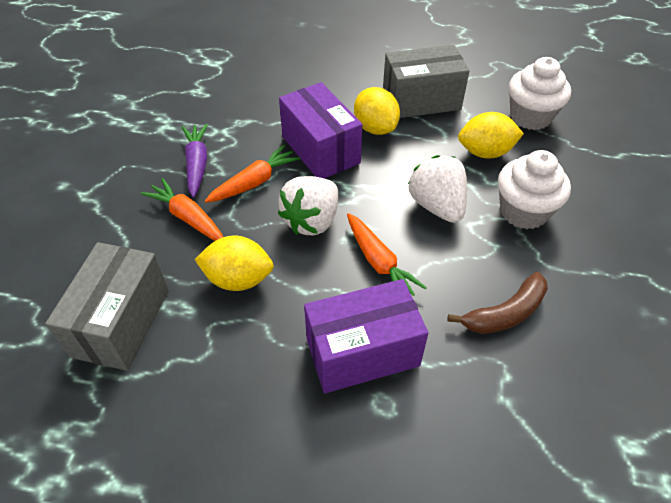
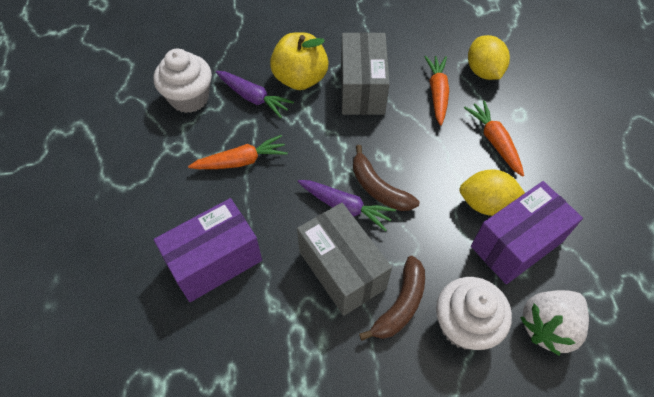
brown banana: [447,272,548,334] = 1 -> [353,145,419,211] [359,256,425,341] = 2
purple carrot: [182,124,208,197] = 1 -> [216,71,294,118] [298,180,396,231] = 2
white strawberry: [278,176,338,235] [408,155,467,223] = 2 -> [520,290,589,356] = 1
yellow apple: none = 0 -> [270,32,329,90] = 1
yellow lemon: [195,236,274,291] [354,87,400,135] [458,112,524,158] = 3 -> [459,169,525,216] [468,35,510,80] = 2

